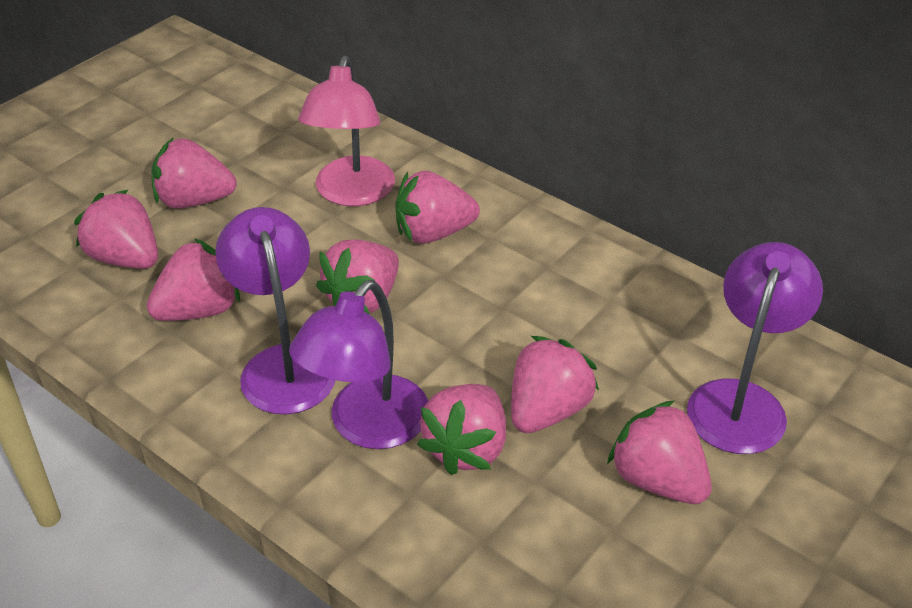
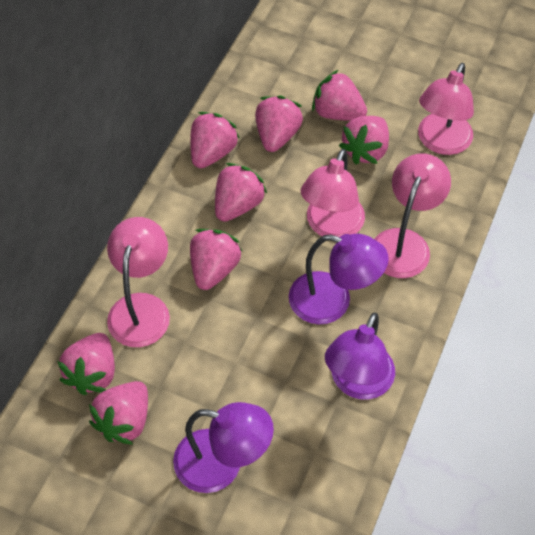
pink lamp: [298,56,395,206] = 1 -> [107,217,170,347] [301,149,365,238] [374,154,451,278] [418,63,474,155] = 4

